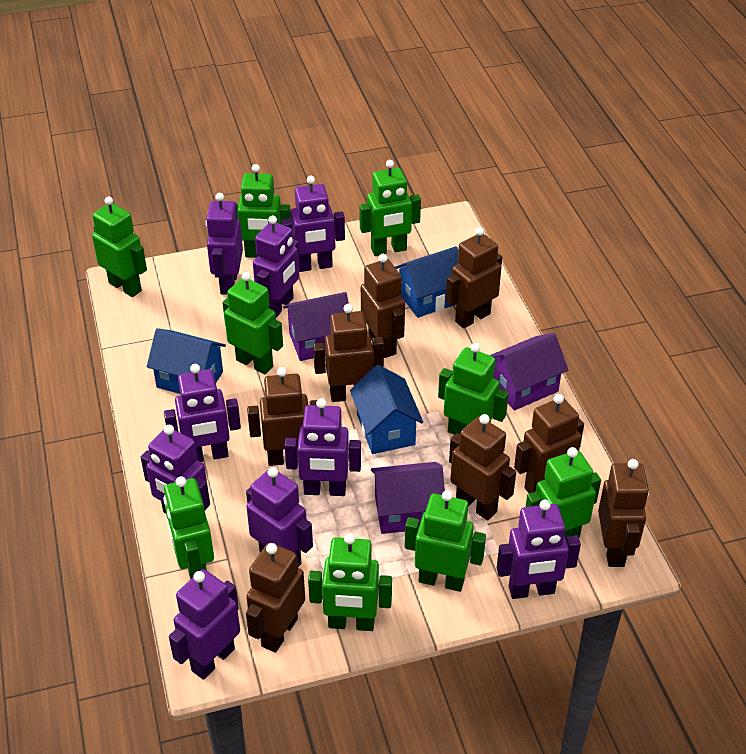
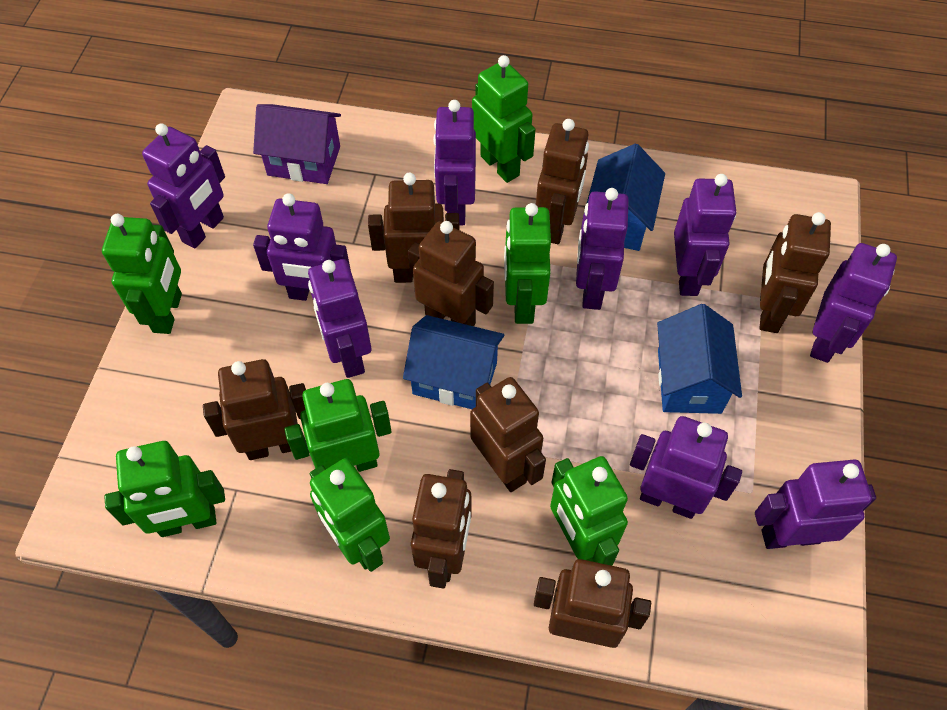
green robot: [92,196,147,297] [163,476,214,580] [223,272,283,374] [236,164,291,258] [308,533,392,631] [359,160,421,256] [405,490,486,592] [438,343,509,435] [526,447,601,539] = 9 -> [102,214,182,334] [104,441,225,537] [284,379,392,472] [310,458,390,572] [472,55,535,183] [504,203,551,324] [550,456,628,566] = 7
purple house: [283,292,349,361] [371,462,445,534] [490,333,568,411] = 3 -> [253,104,341,184] = 1

